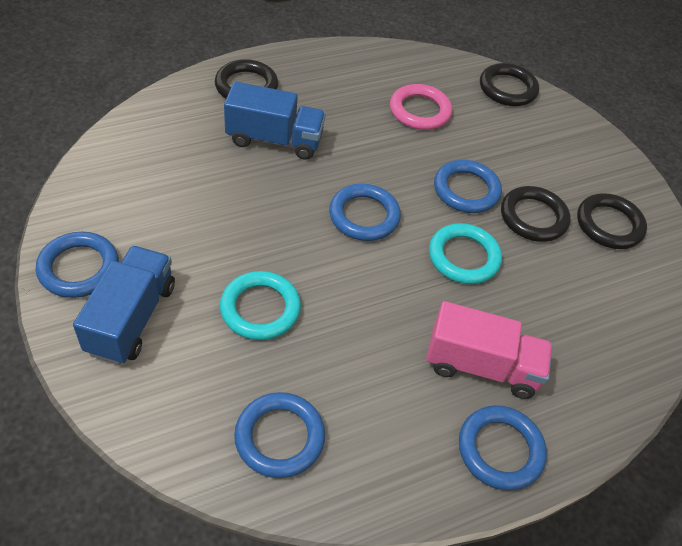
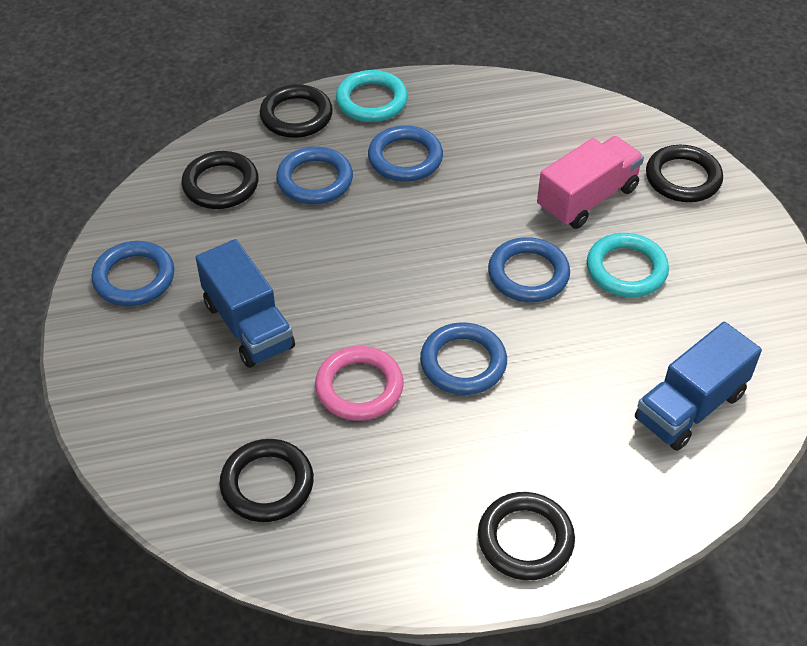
black ring: [215,59,278,99] [480,63,539,106] [501,186,571,242] [577,193,647,249] = 4 -> [181,151,259,209] [219,439,314,522] [260,84,333,138] [478,492,575,580] [646,145,723,202] = 5

